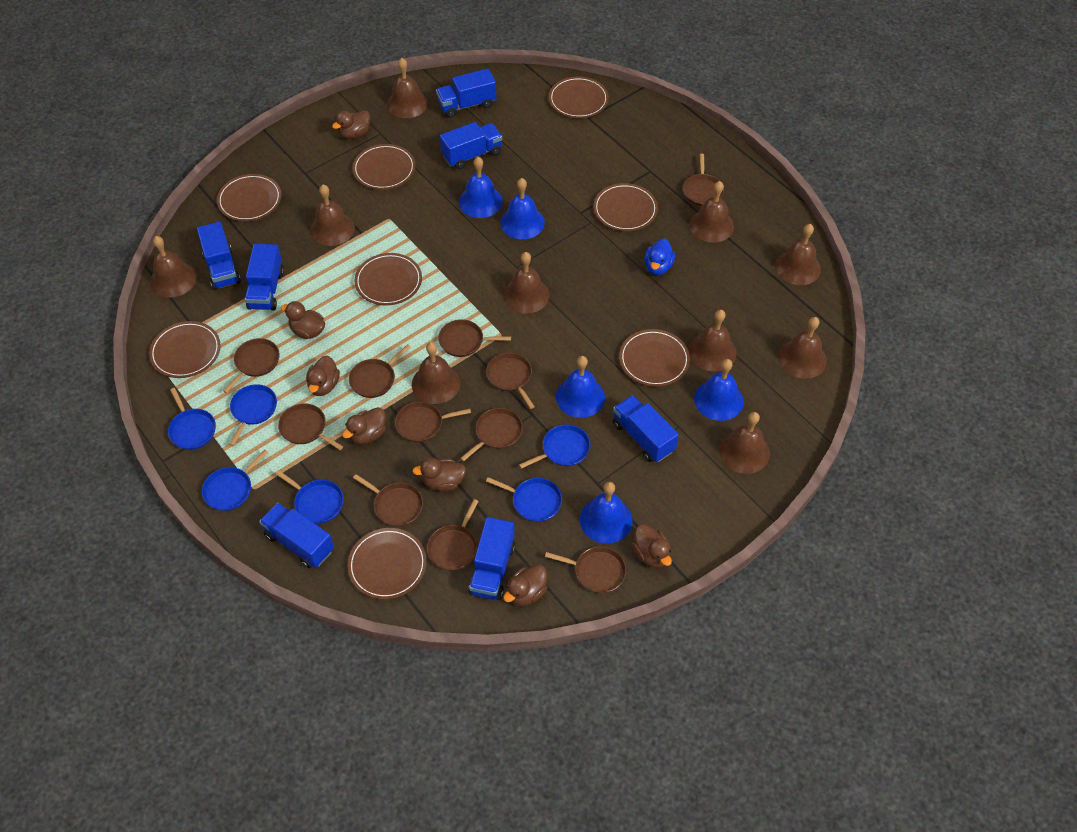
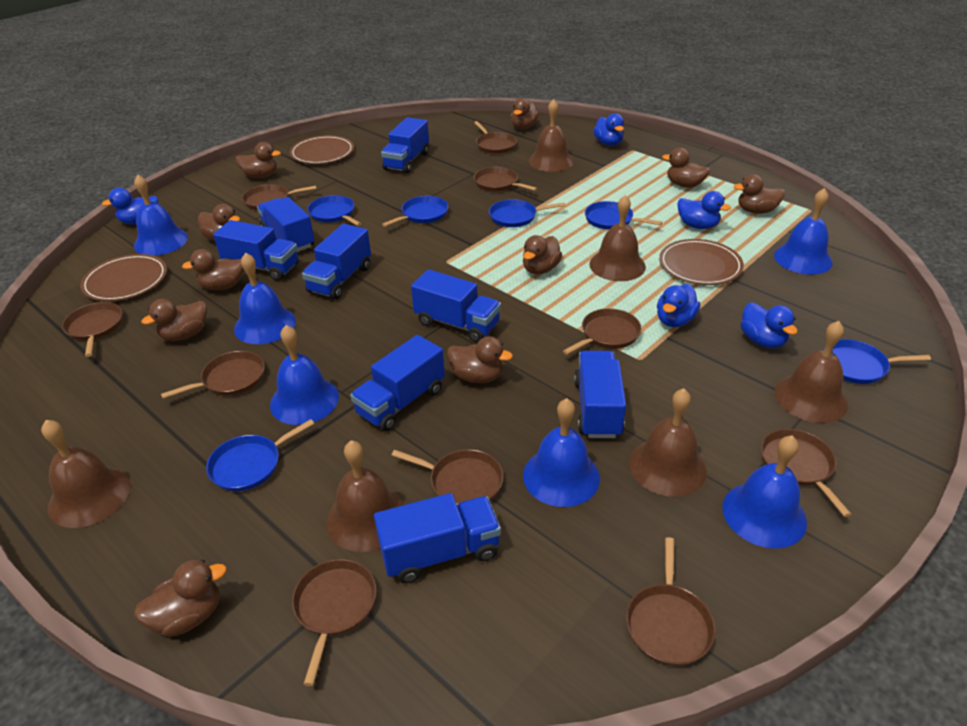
blue bell: [459,157,503,218] [500,178,545,239] [556,356,605,418] [580,482,633,544] [694,359,744,421] = 5 -> [134,174,188,256] [234,253,296,344] [270,325,339,425] [523,398,600,507] [722,436,807,549] [774,188,833,275] = 6
blue duck: [644,238,675,275] = 1 -> [102,188,158,225] [593,113,624,146] [657,284,700,327] [677,191,731,229] [741,302,798,348] = 5
blue truck: [197,222,241,290] [245,244,284,311] [259,503,334,568] [436,69,496,118] [440,122,502,169] [468,517,515,600] [613,395,679,462] = 7 -> [213,220,299,281] [257,197,314,252] [302,224,371,299] [350,335,445,431] [374,493,501,583] [381,117,429,173] [411,269,501,343] [574,351,626,438] = 8
brown bell: [150,236,197,298] [310,184,355,246] [387,58,428,118] [412,342,461,404] [503,252,550,314] [689,310,737,371] [690,181,734,242] [719,412,770,474] [775,224,821,285] [778,317,827,379] = 10 -> [41,420,130,528] [326,440,405,552] [529,99,574,172] [589,195,646,281] [629,388,707,497] [775,321,848,423] = 6
brown duck: [281,301,325,339] [306,356,340,396] [332,110,370,139] [342,407,386,445] [412,458,466,491] [503,565,547,606] [632,524,672,568] = 7 -> [134,560,227,637] [142,299,207,341] [182,249,244,290] [198,204,240,241] [236,142,281,178] [447,336,513,383] [510,98,539,129] [523,235,562,274] [662,148,710,188] [733,174,785,214] = 10
brown pan: [223,338,280,393] [278,404,343,450] [349,344,410,398] [353,474,423,527] [395,401,471,442] [427,499,479,571] [438,319,511,357] [460,408,523,462] [486,352,535,409] [545,546,626,593] [683,154,724,206] = 11 -> [62,302,123,357] [161,351,265,399] [242,184,317,210] [292,559,376,686] [391,449,503,507] [473,167,537,192] [474,121,517,154] [563,308,642,355] [626,537,715,666] [761,429,852,517] = 10
brown plate: [149,321,221,378] [217,174,281,221] [347,528,427,600] [352,144,416,190] [355,253,422,305] [549,76,609,118] [593,183,658,231] [619,329,690,387] = 8 -> [80,254,167,301] [290,135,354,164] [659,239,744,285] = 3

